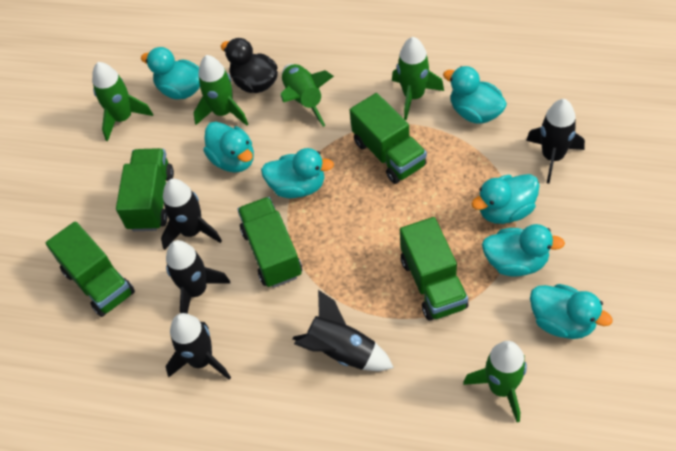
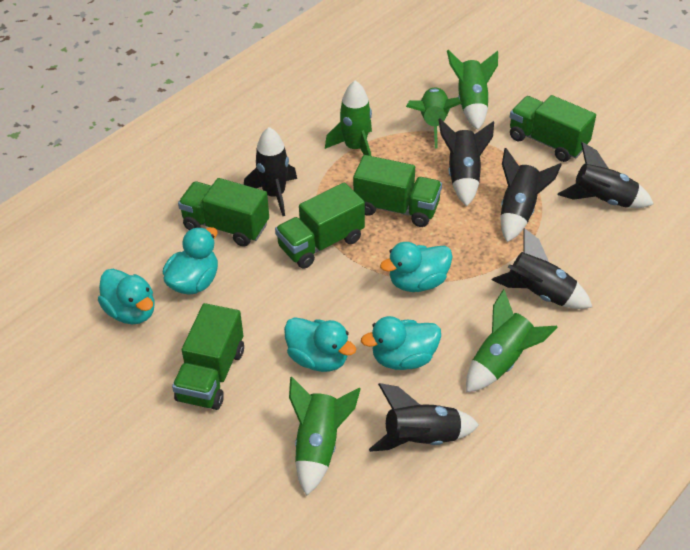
black duck: [221,38,278,93] = 1 -> none = 0
black rocket: [161,179,222,250] [165,313,231,379] [166,240,230,314] [293,290,394,371] [526,99,585,184] = 5 -> [244,127,297,216] [369,383,479,452] [438,118,494,206] [492,228,592,309] [500,148,562,242] [558,142,654,208] = 6
turquoise duck: [141,47,200,99] [203,122,254,173] [261,148,334,198] [443,66,507,124] [471,174,539,224] [482,224,565,276] [530,284,612,339] = 7 -> [98,269,154,324] [163,227,218,295] [284,317,356,372] [361,316,441,370] [380,242,453,292] = 5

